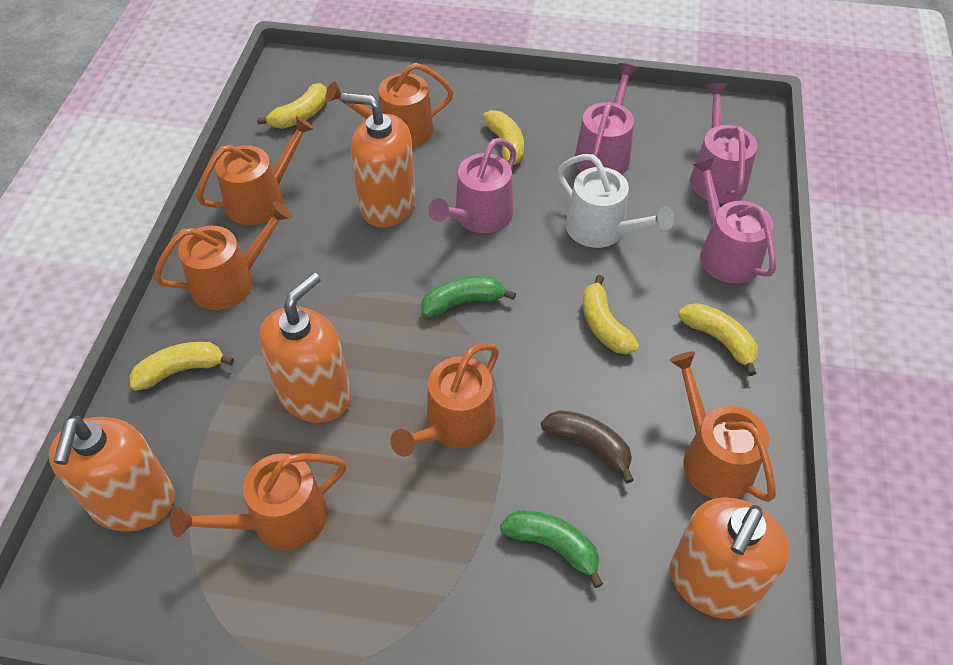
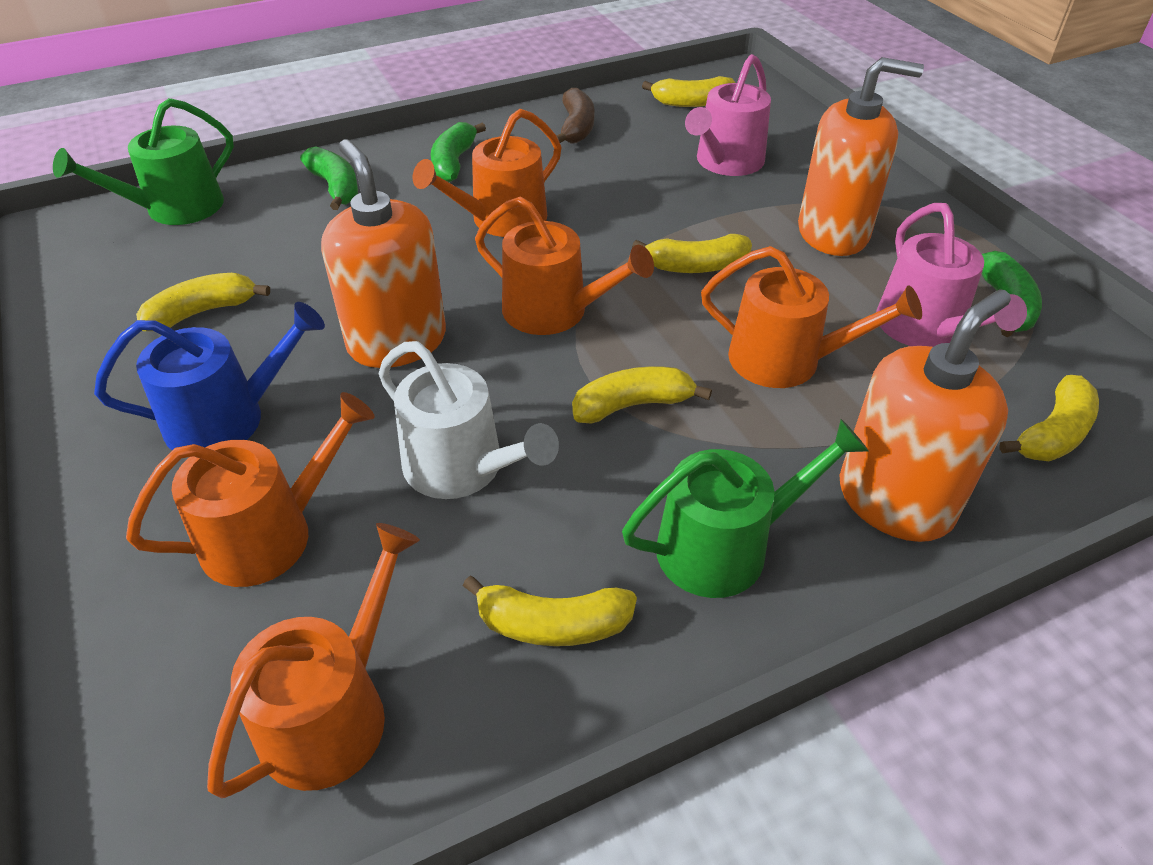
blue watering can: none = 0 -> [94,302,325,450] = 1
green banana: [421,276,516,317] [500,510,603,588] = 2 -> [300,146,358,210] [431,122,486,182] [982,251,1042,337] = 3
green watering can: none = 0 -> [53,98,234,225] [622,419,869,598] = 2
orange soap dispenser: [49,416,175,532] [259,273,351,423] [342,93,416,228] [670,497,790,619] = 4 -> [321,139,446,368] [798,57,924,256] [840,289,1011,542] = 3
orange watering can: [153,202,292,310] [170,453,347,550] [196,116,314,225] [326,63,454,148] [390,343,499,457] [669,351,776,502] = 6 -> [126,392,375,587] [207,523,420,798] [413,109,561,237] [475,197,654,335] [701,246,922,388] = 5
pink watering can: [428,138,517,233] [575,63,638,174] [690,83,758,203] [692,157,776,284] = 4 -> [685,54,771,176] [876,203,1027,347] = 2
yellow banana: [130,342,234,391] [257,83,327,129] [483,110,524,165] [583,275,639,354] [678,303,758,376] = 5 -> [136,273,270,331] [463,576,637,646] [572,366,712,423] [632,234,752,273] [642,76,735,107] [999,375,1099,461] = 6

